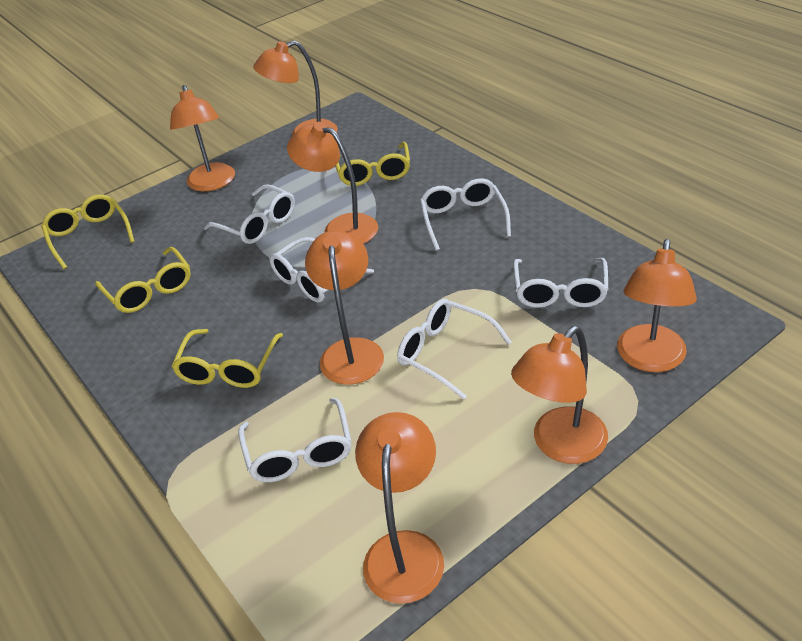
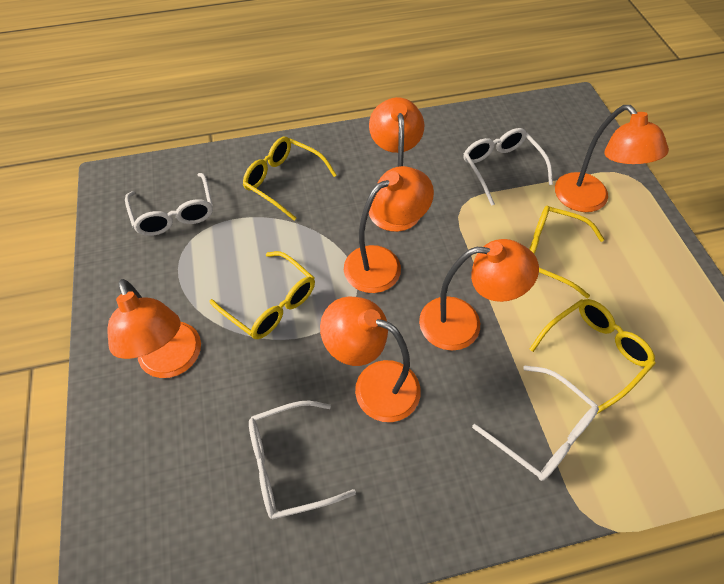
orange lamp: [170,85,235,191] [253,40,338,136] [287,122,378,244] [305,230,384,385] [355,412,444,604] [511,326,608,464] [617,239,697,372] = 7 -> [107,279,201,378] [320,296,421,422] [344,166,434,293] [369,97,424,232] [419,239,539,351] [555,105,669,212] = 6
white glasses: [204,184,295,244] [238,398,351,482] [270,237,374,303] [397,299,512,399] [420,178,511,251] [513,258,608,308] = 6 -> [125,173,213,236] [249,401,356,520] [464,128,553,206] [472,365,599,481] = 4

